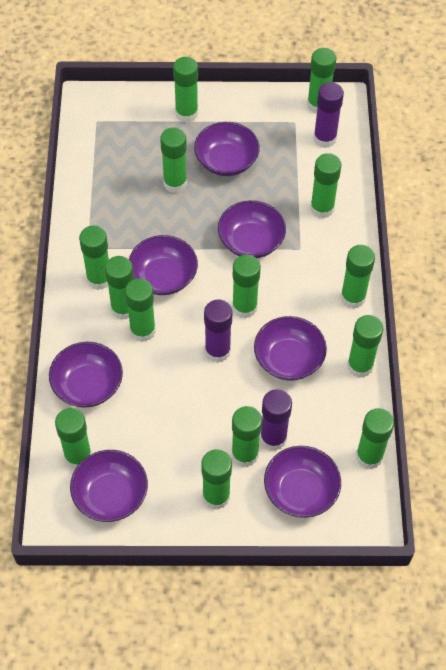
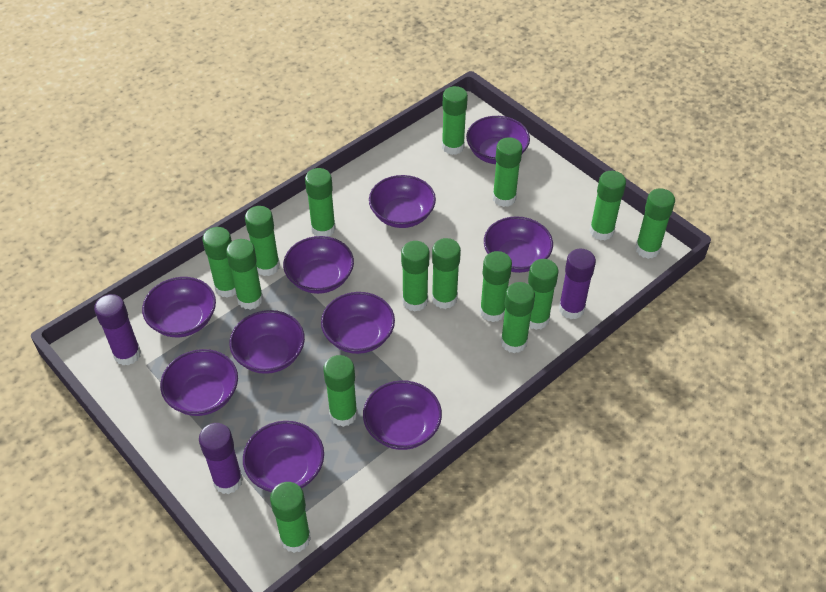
green glue stick: [55,408,92,469] [79,226,109,290] [105,256,134,320] [125,278,156,342] [160,128,187,193] [173,57,198,123] [201,449,232,510] [232,255,261,319] [232,406,262,467] [307,48,336,113] [310,153,341,219] [341,245,375,309] [347,315,383,378] [356,408,394,469] = 14 -> [202,227,236,298] [226,239,263,310] [245,206,280,276] [270,482,311,553] [305,168,336,237] [323,355,358,427] [401,241,430,312] [432,238,461,309] [442,86,468,155] [480,251,512,322] [493,137,522,207] [501,282,535,353] [528,259,558,330] [590,171,626,241] [635,188,675,259] = 15
purple bowl: [49,342,123,408] [70,450,148,522] [129,235,198,295] [194,122,260,176] [218,200,286,258] [254,316,327,381] [264,446,341,518] = 7 -> [142,277,216,337] [160,349,238,416] [230,310,305,374] [243,421,324,492] [283,236,354,294] [321,292,395,354] [363,381,442,450] [369,175,436,228] [466,116,530,164] [484,216,553,273] = 10

